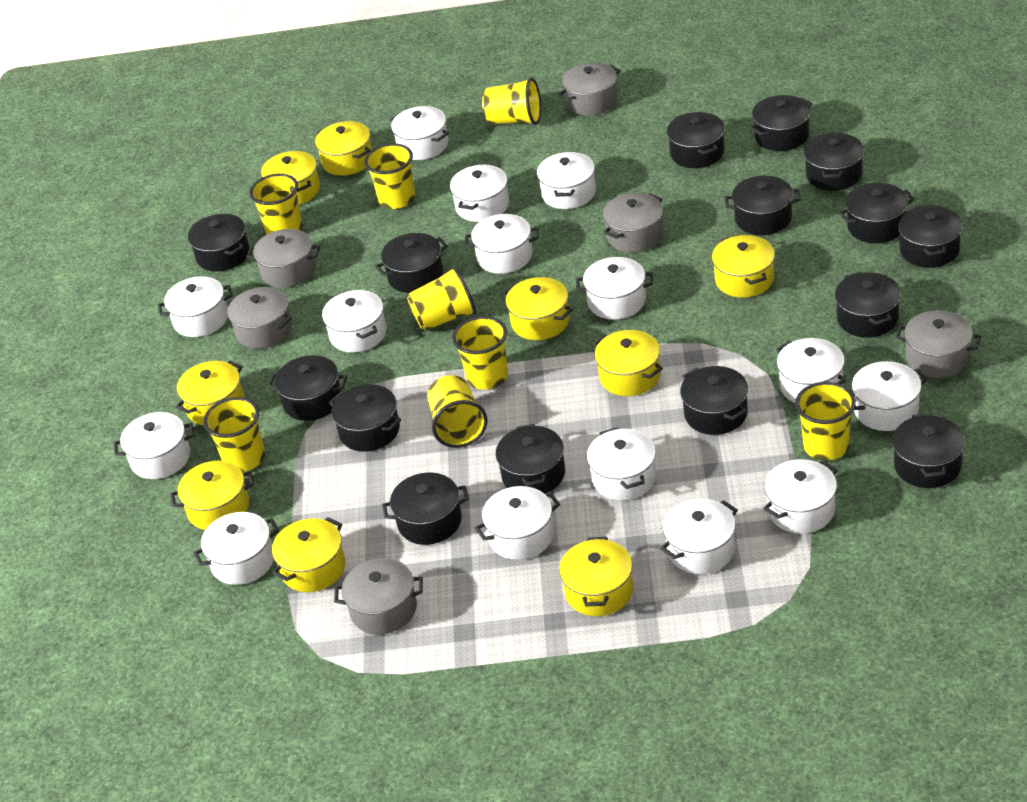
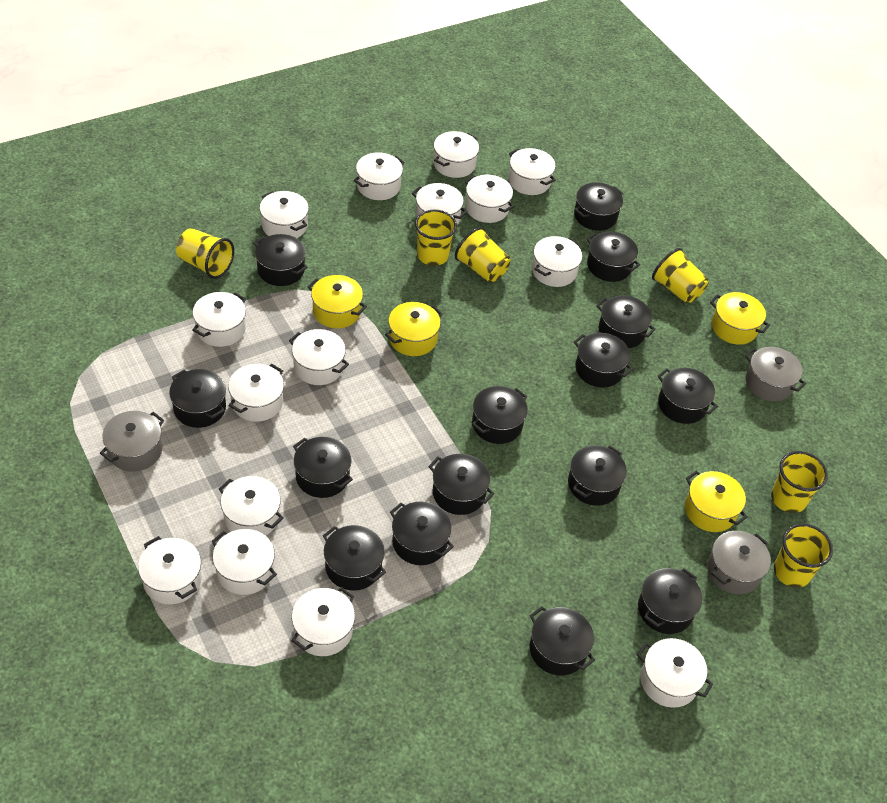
grey pot: [226,287,292,349] [247,229,320,288] [334,558,423,635] [559,62,620,116] [603,193,663,252] [895,310,982,378] = 6 -> [100,411,164,472] [707,531,771,594] [745,347,806,402] = 3
yellow cup: [203,397,265,472] [249,174,303,234] [364,143,415,209] [407,266,476,331] [427,375,488,448] [452,316,508,390] [482,78,541,125] [795,382,856,461] = 8 -> [176,228,234,279] [415,210,457,266] [455,227,510,282] [652,248,709,303] [771,451,828,513] [774,524,833,588] = 6
yellow pot: [170,461,254,530] [176,360,244,425] [261,151,320,205] [272,517,346,592] [315,121,372,176] [502,277,573,340] [559,537,633,616] [593,330,663,396] [712,235,775,298] = 9 -> [308,275,367,328] [385,302,443,356] [685,471,748,532] [710,292,770,345] = 4

